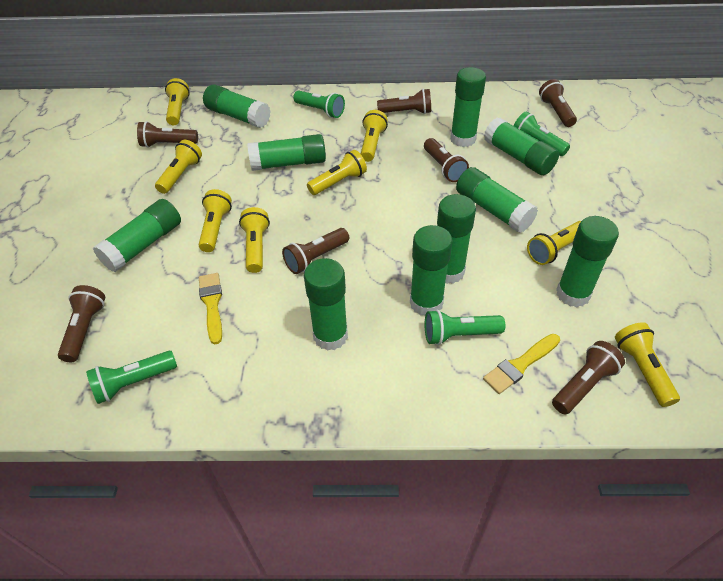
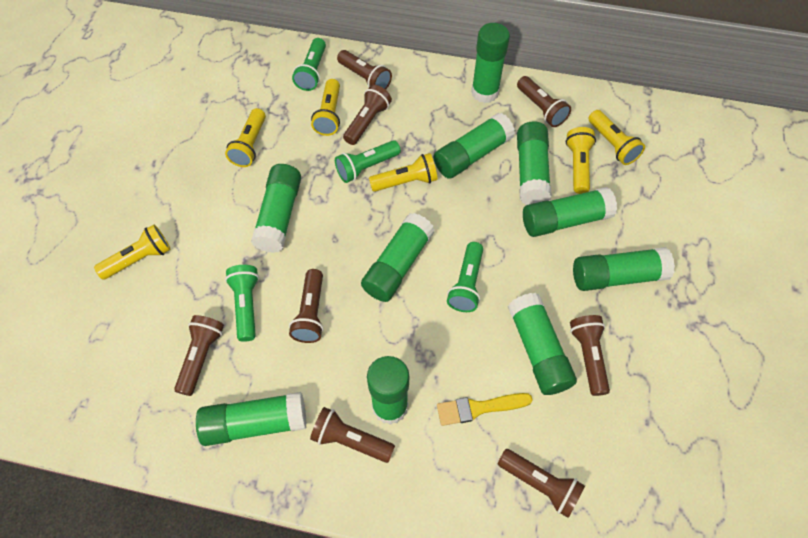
brown flashlight: [58,285,105,362] [137,121,198,148] [282,228,349,274] [377,89,431,114] [424,138,469,182] [539,79,577,127] [552,341,625,414] = 7 -> [174,315,224,396] [289,269,324,343] [310,407,395,463] [337,50,392,90] [343,85,392,145] [498,449,585,518] [517,76,571,127] [570,315,610,396] = 8
yellow brush: [199,273,222,344] [483,334,560,394] = 2 -> [437,393,533,426] = 1
yellow flashlight: [155,140,202,194] [165,78,190,125] [199,189,232,252] [239,207,270,273] [307,150,367,195] [361,110,388,162] [527,221,581,265] [615,322,680,407] = 8 -> [94,224,171,280] [225,108,266,167] [311,79,340,136] [369,153,438,192] [566,127,596,194] [588,110,645,165] = 6

